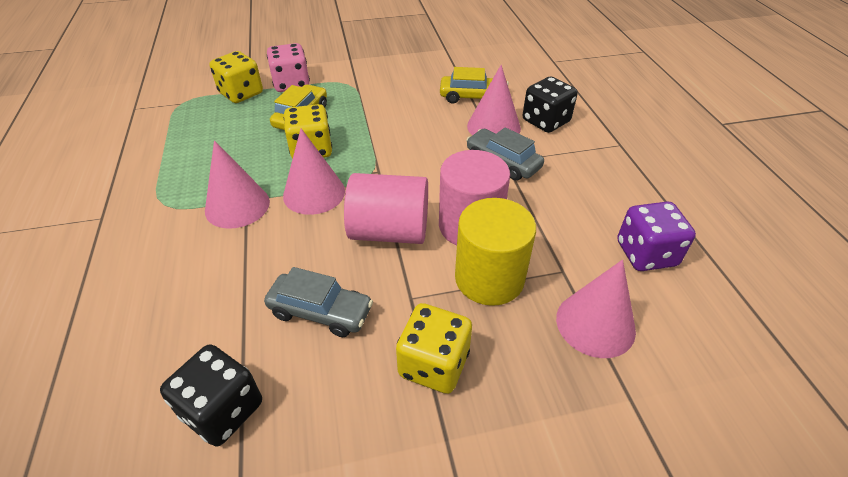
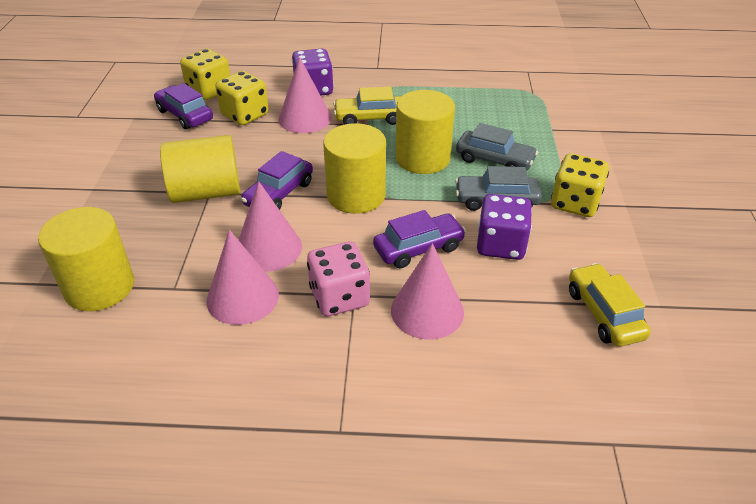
black dice: [160,344,262,446] [523,76,578,133] = 2 -> none = 0
pink cylinder: [344,173,428,244] [439,150,510,245] = 2 -> none = 0
purple car: none = 0 -> [154,83,213,130] [241,151,313,210] [373,210,466,268] = 3
purple dice: [617,201,696,271] = 1 -> [292,48,334,96] [477,194,532,260] = 2
yellow cylinder: [455,198,536,306] = 1 -> [38,207,134,311] [160,135,240,203] [323,123,386,214] [395,90,455,174] = 4

